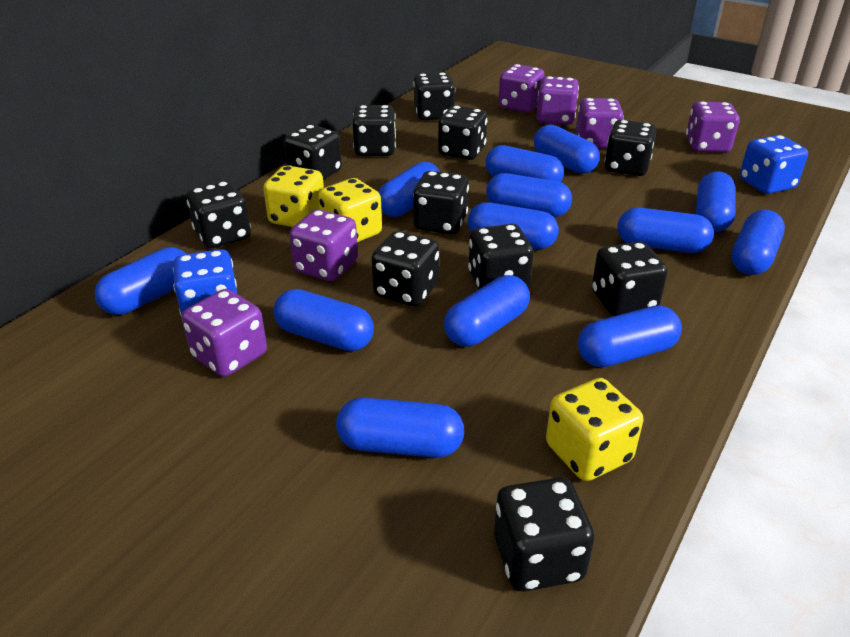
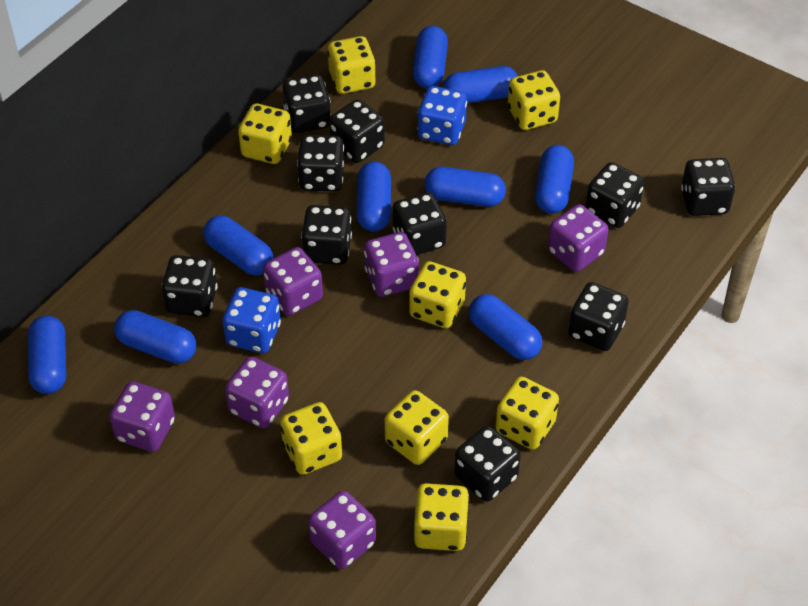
black dice: [187,181,251,248] [284,124,342,180] [352,105,396,156] [371,231,439,306] [413,73,455,120] [413,171,469,234] [438,105,487,160] [468,224,533,289] [494,477,594,592] [592,242,668,316] [605,120,656,176] = 11 -> [161,255,217,317] [283,75,331,133] [297,135,344,192] [301,205,352,265] [329,99,385,163] [393,192,447,255] [454,426,521,502] [568,282,629,351] [585,162,644,228] [681,158,735,216] = 10
blue capsule: [95,247,186,315] [273,289,374,351] [336,398,464,458] [378,162,440,217] [444,275,530,347] [468,202,559,249] [485,145,564,182] [486,173,572,217] [534,125,600,174] [578,305,682,367] [618,208,714,253] [696,172,736,232] [731,210,785,275] = 13 -> [28,315,66,394] [114,310,196,364] [204,215,273,275] [357,162,391,232] [413,26,448,88] [425,167,506,207] [443,66,518,103] [469,294,542,360] [535,145,574,213] = 9
yellow dice: [263,165,324,227] [318,178,382,242] [546,378,643,481] = 3 -> [238,103,292,164] [280,402,342,475] [328,36,376,94] [385,390,449,465] [409,261,466,328] [413,483,470,551] [496,377,559,449] [508,70,560,130] = 8

